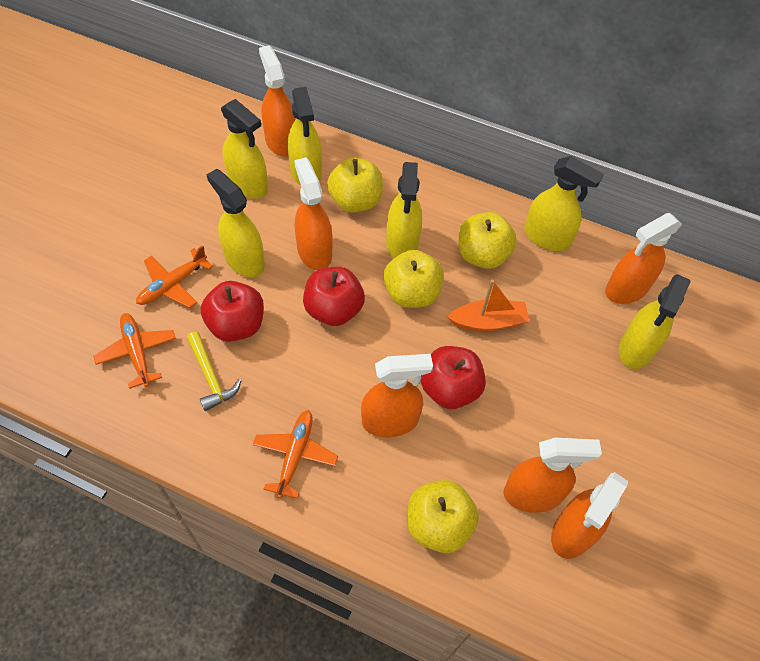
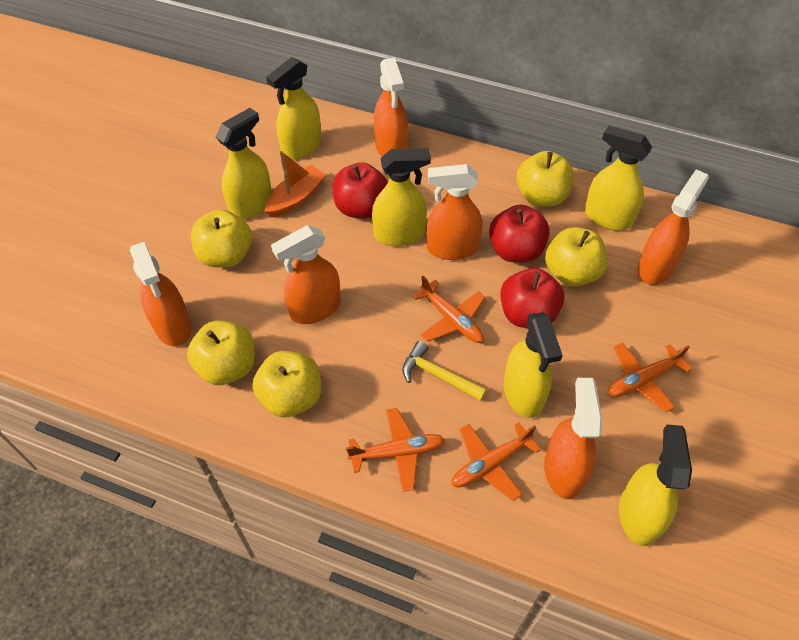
orange plane: [93,313,176,389] [136,246,213,308] [253,410,338,499] = 3 -> [346,408,445,492] [412,276,485,343] [451,423,541,501] [608,342,692,412] = 4
yellow apple: [327,157,383,213] [383,250,444,308] [407,480,479,553] [459,212,517,269] = 4 -> [187,321,255,385] [191,209,252,268] [252,351,321,417] [516,151,574,207] [545,227,608,287] = 5

